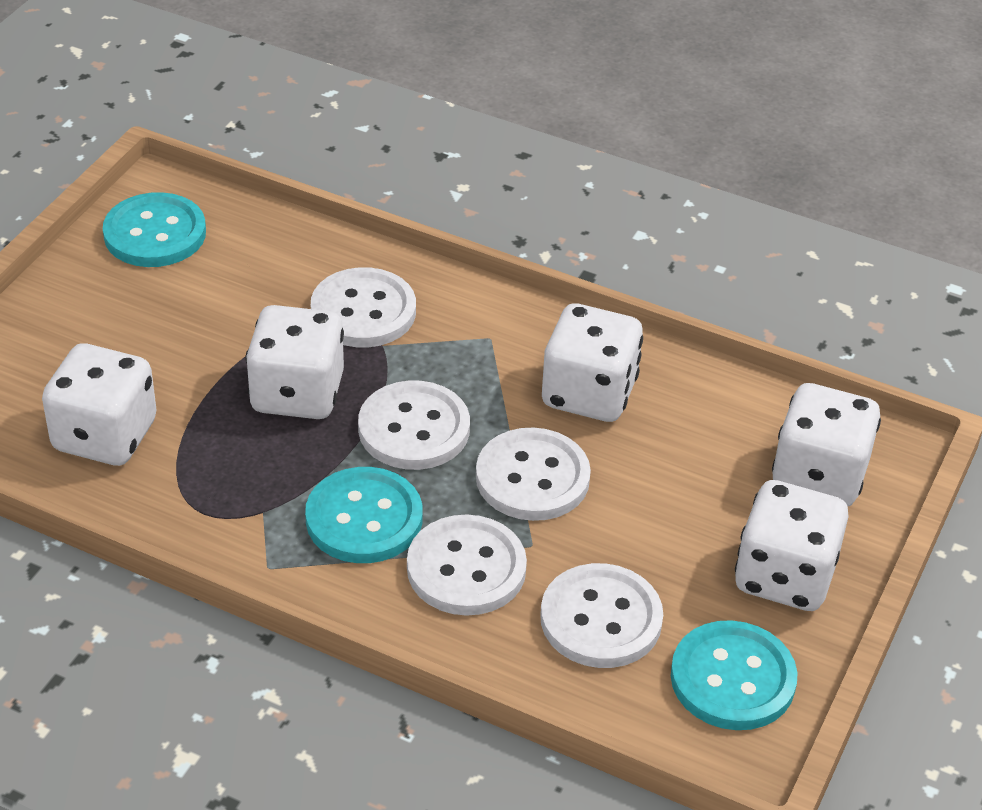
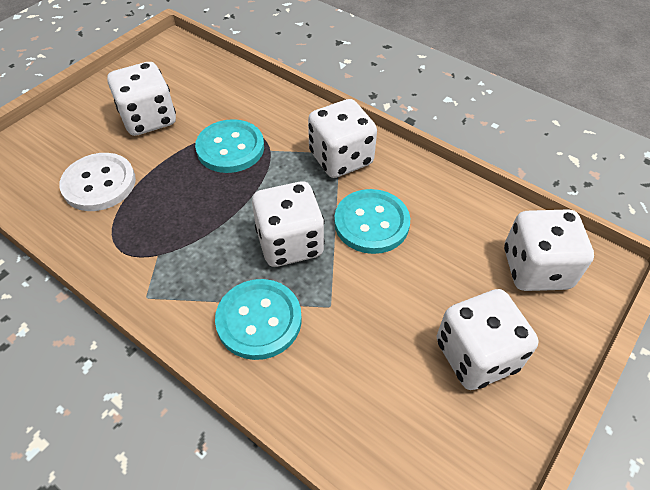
white button: [311,267,416,347] [358,380,470,470] [407,515,527,616] [476,428,591,521] [540,563,663,668] = 5 -> [59,153,136,211] = 1

